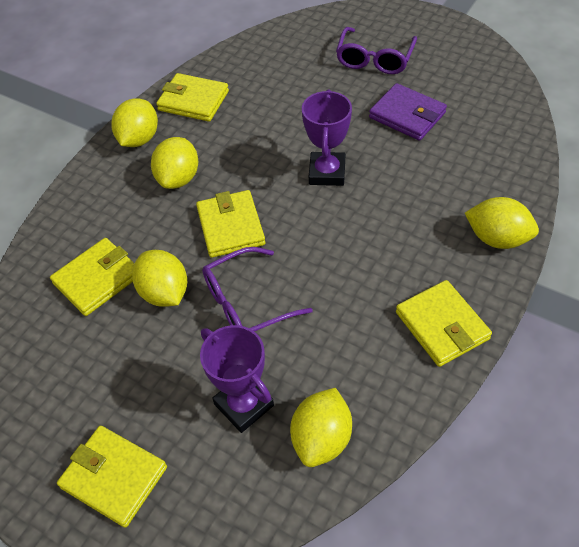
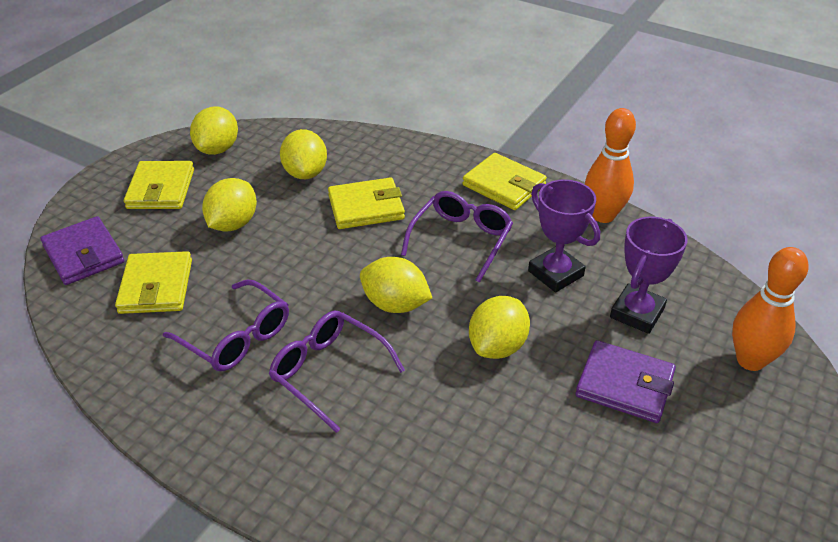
orange bowling pin: none = 0 -> [585,108,636,223] [732,247,809,371] = 2
purple glasses: [202,247,313,331] [336,27,417,74] = 2 -> [163,279,289,371] [269,311,405,433] [401,191,513,283] = 3
purple wallet: [369,83,447,141] = 1 -> [41,216,124,285] [575,340,676,423] = 2
yellow wallet: [50,238,135,316] [57,426,167,528] [156,73,229,122] [196,190,265,258] [396,280,492,367] = 5 -> [115,251,192,314] [124,161,194,209] [328,177,405,229] [463,153,547,210] = 4

